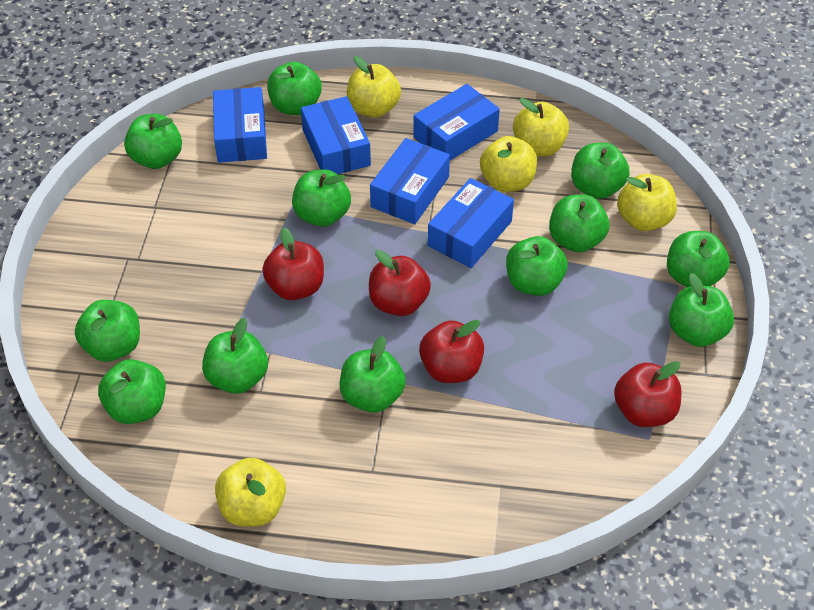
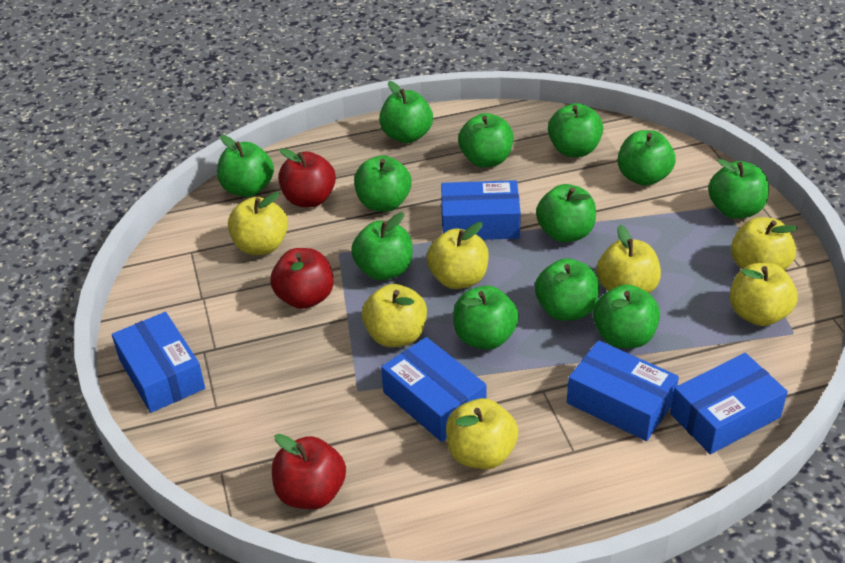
red apple: [262,228,324,300] [369,250,431,316] [419,320,484,383] [614,361,681,427] = 4 -> [270,248,334,309] [272,434,346,509] [278,148,336,207] = 3
yellow apple: [215,458,286,527] [347,56,401,118] [480,136,537,192] [513,98,569,157] [617,174,677,231] = 5 -> [228,192,288,255] [362,284,427,347] [427,222,489,289] [446,398,518,469] [597,225,661,293] [730,263,798,326] [731,217,798,270] = 7

